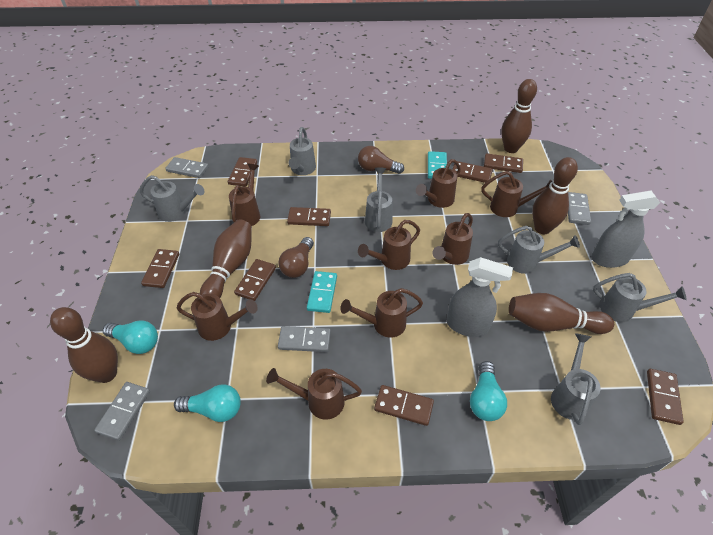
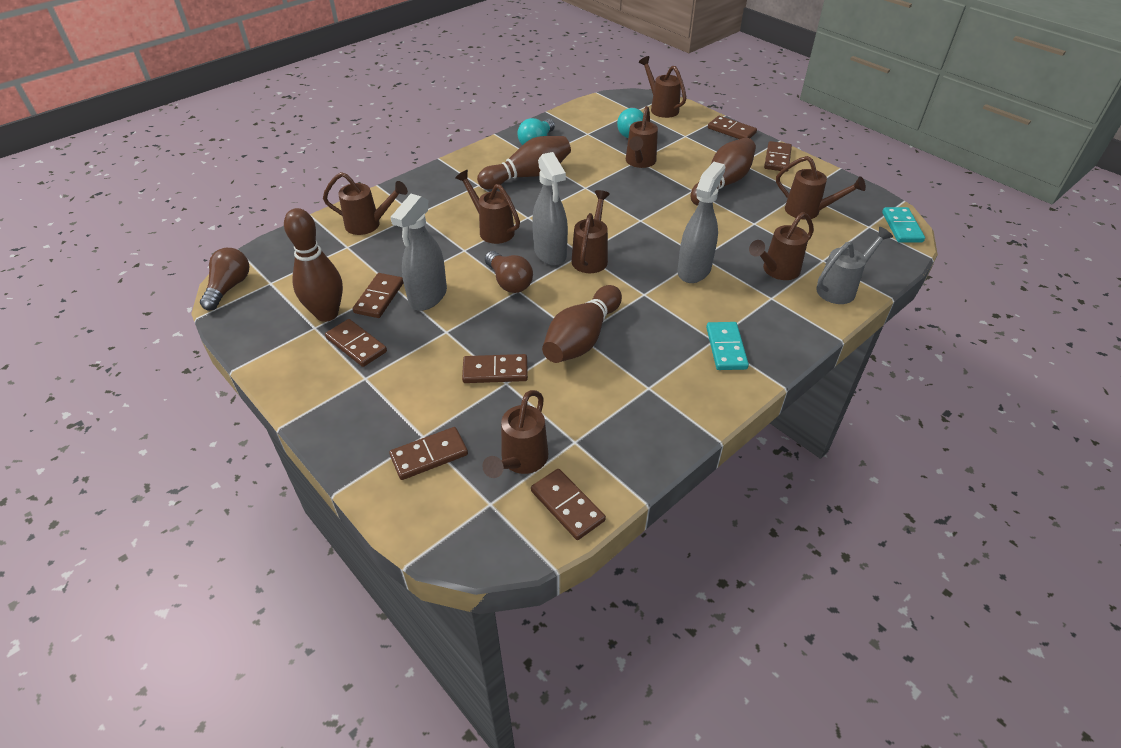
brown bowling pin: [50,307,118,383] [200,219,252,298] [501,79,537,153] [509,293,614,334] [532,157,578,234] = 5 -> [284,208,343,322] [477,136,571,189] [542,285,622,363] [691,138,756,206] = 4
brown domino: [141,249,179,288] [228,157,257,187] [234,259,276,301] [287,207,331,226] [374,385,434,426] [452,161,493,183] [484,153,523,173] [647,369,684,425] = 8 -> [325,319,387,367] [353,273,404,318] [389,427,468,480] [462,354,528,383] [531,469,606,540] [708,116,757,139] [764,141,792,172] = 7
grey domino: [94,382,150,441] [165,157,209,178] [278,326,331,352] [568,192,591,225] = 4 -> none = 0
grey spray bottle: [447,257,513,337] [592,191,660,268] = 2 -> [390,194,447,311] [532,152,568,266] [678,162,726,283] = 3
grey watering can: [140,175,204,222] [288,127,316,175] [365,167,392,232] [498,226,580,274] [551,333,601,425] [593,273,687,322] = 6 -> [816,227,893,304] = 1
turquoise light bulb: [103,320,158,354] [174,384,241,422] [470,361,507,421] = 3 -> [517,118,555,145] [617,107,644,138] = 2

